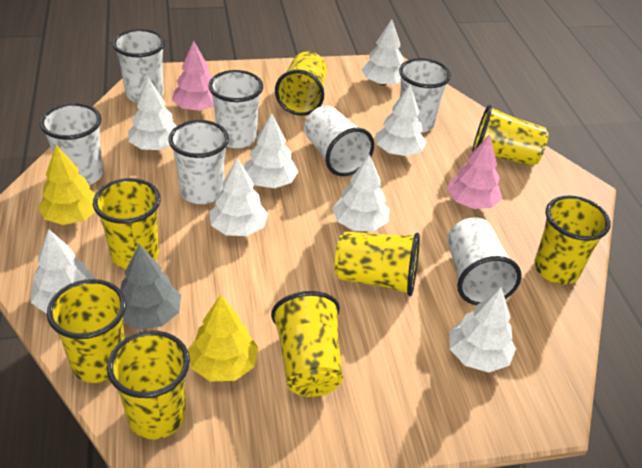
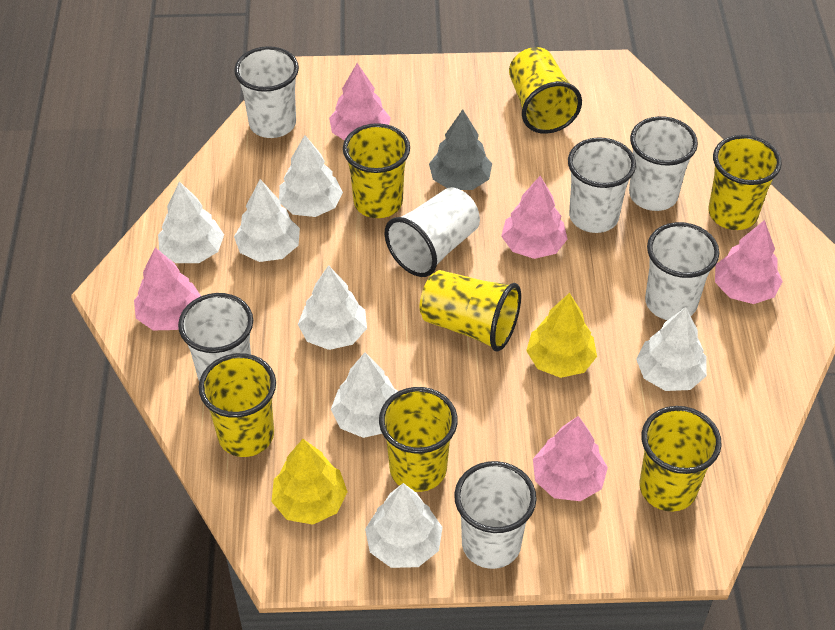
pink tree: [172,41,214,111] [447,135,502,209] = 2 -> [134,248,201,330] [329,63,391,140] [501,176,568,259] [533,416,608,501] [715,220,783,304] = 5
white tree: [31,230,95,314] [128,78,176,150] [209,157,268,236] [244,113,299,188] [333,154,390,231] [361,19,404,85] [376,85,427,156] [449,287,516,372] = 8 -> [158,181,224,263] [234,179,300,262] [279,135,343,217] [298,265,367,350] [331,353,398,438] [365,483,443,568] [636,307,707,391] = 7
yellow cup: [47,279,126,383] [93,178,161,269] [107,331,190,439] [271,291,343,397] [275,51,327,116] [335,232,420,296] [472,105,549,166] [534,196,611,284] = 8 -> [198,353,276,457] [343,123,410,218] [379,387,458,492] [420,270,521,351] [509,47,582,134] [640,406,722,512] [708,135,782,230] = 7

